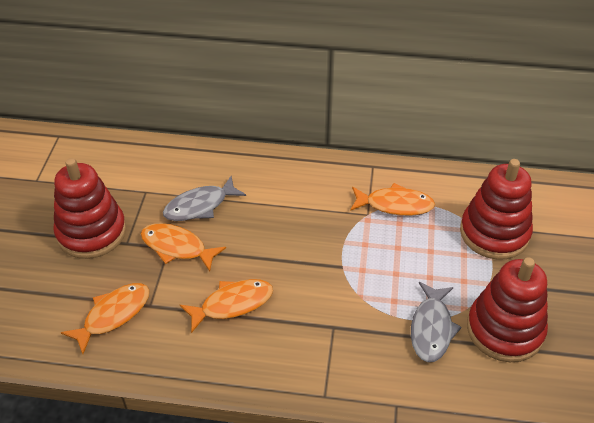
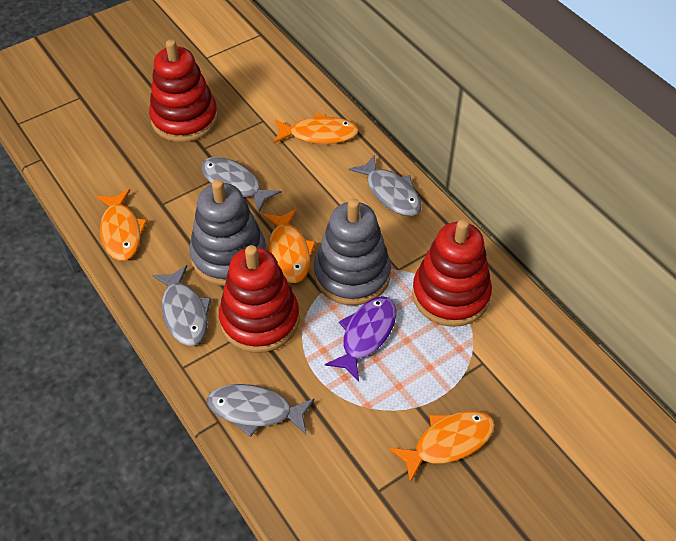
grey fish: [163,176,246,221] [411,282,462,362] = 2 -> [152,265,211,346] [201,157,281,212] [207,384,315,437] [349,154,422,216] = 4
grey stacking toy: none = 0 -> [189,179,266,286] [314,198,391,305] = 2
purple fish: none = 0 -> [325,296,396,381] = 1

